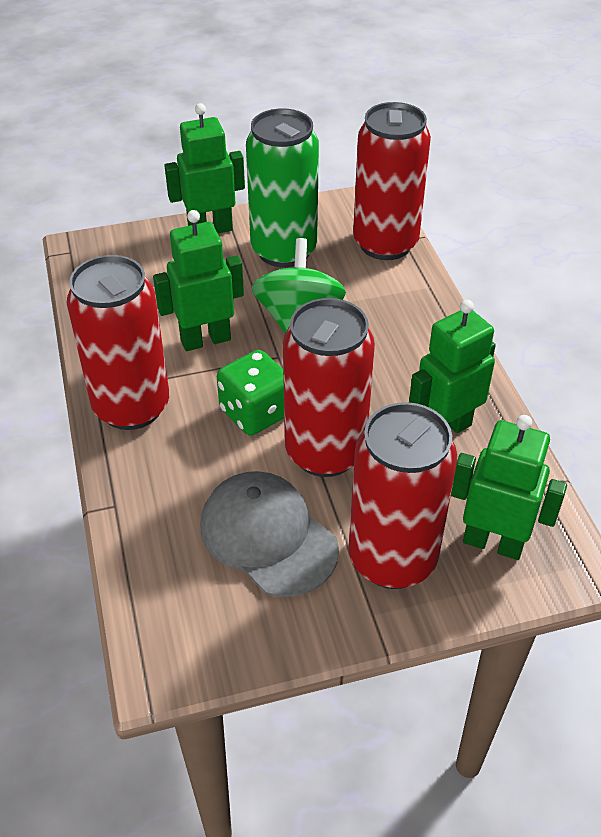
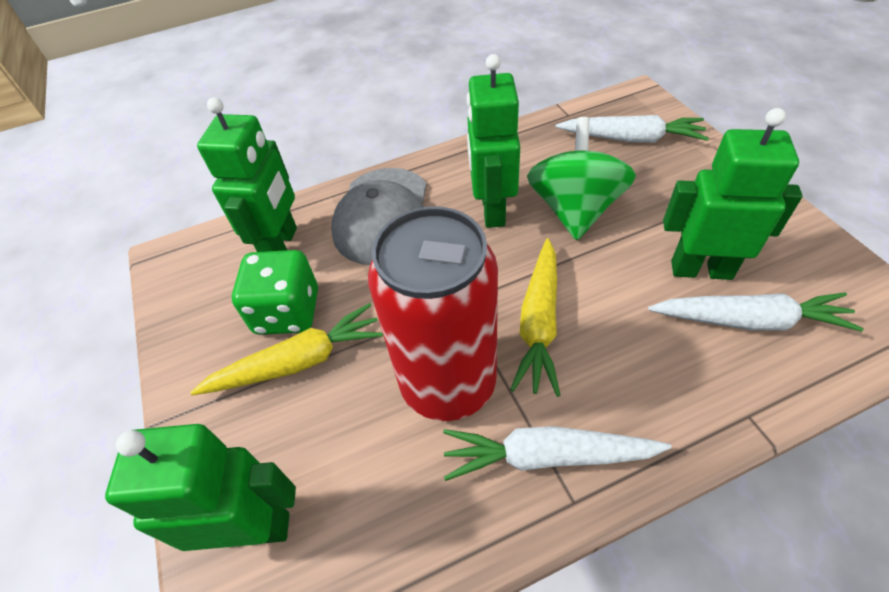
green can: [246,108,319,267] = 1 -> none = 0
red can: [67,255,169,430] [283,298,375,477] [349,402,457,589] [353,102,431,260] = 4 -> [368,206,498,421] = 1
white carrot: none = 0 -> [443,426,672,481] [556,115,709,143] [648,292,864,331] = 3
yellow carrot: none = 0 -> [190,303,383,395] [510,238,561,397] = 2

